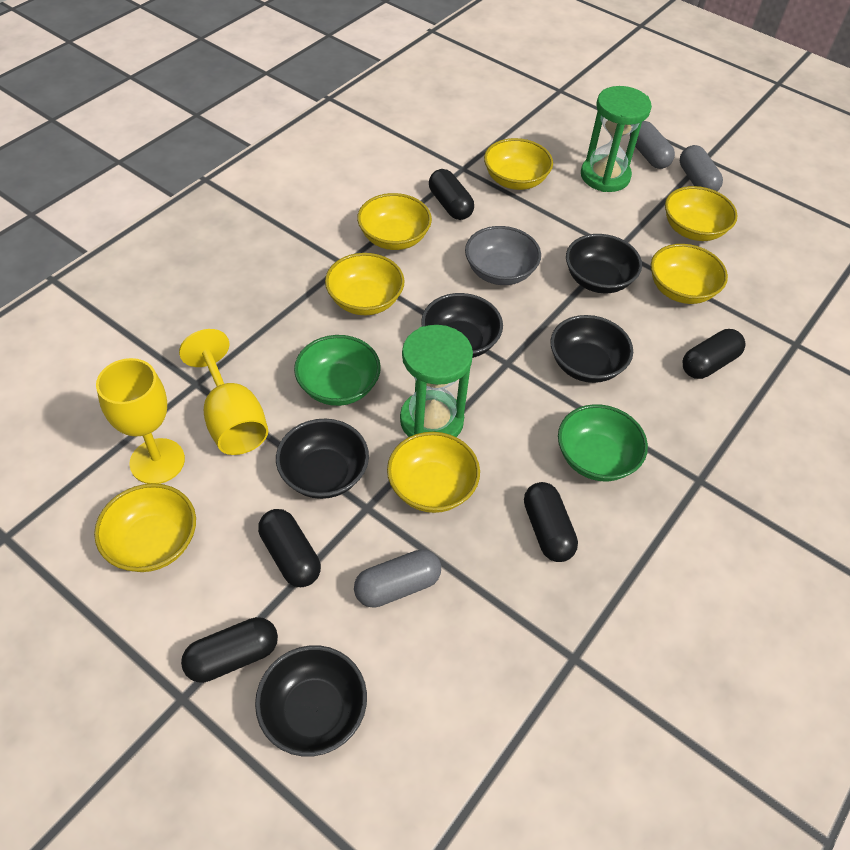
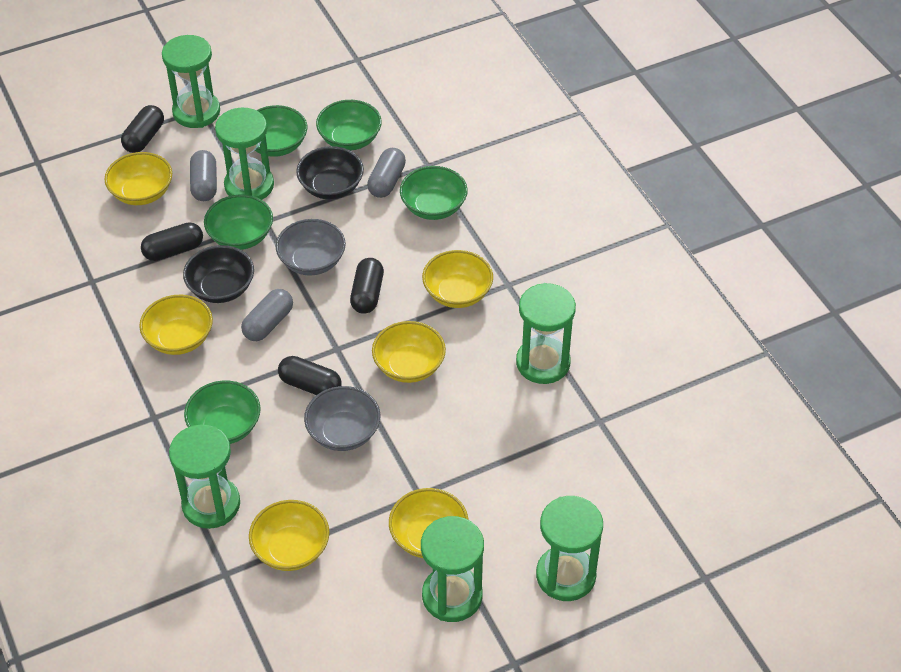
black bowl: [255,645,367,756] [276,419,369,499] [421,293,503,358] [551,315,633,383] [566,234,642,294] = 5 -> [183,245,254,303] [296,146,364,199] = 2
black capsule: [181,617,278,683] [258,509,321,587] [429,169,474,220] [524,482,578,562] [682,329,745,379] = 5 -> [121,105,164,153] [141,222,203,261] [278,356,341,395] [350,258,384,314] = 4
green bowl: [294,335,381,406] [558,404,648,481] = 2 -> [184,381,261,444] [204,195,273,250] [255,105,307,157] [316,100,382,151] [400,166,468,220] = 5
green hourglass: [400,325,473,437] [581,86,652,192] = 2 -> [162,35,220,128] [169,424,240,529] [215,108,274,200] [421,516,484,622] [516,283,576,384] [536,496,603,601] = 6
grey bowl: [465,226,541,285] = 1 -> [276,219,346,276] [304,386,380,451] = 2
yellow bowl: [94,483,196,572] [325,253,404,315] [357,193,432,250] [387,432,480,513] [484,138,553,190] [651,244,728,304] [665,186,738,241] = 7 -> [104,152,172,205] [139,295,213,355] [249,500,329,571] [372,321,446,383] [389,488,469,558] [422,250,493,308] = 6
yellow goblet: [96,358,185,484] [179,329,268,455] = 2 -> none = 0

